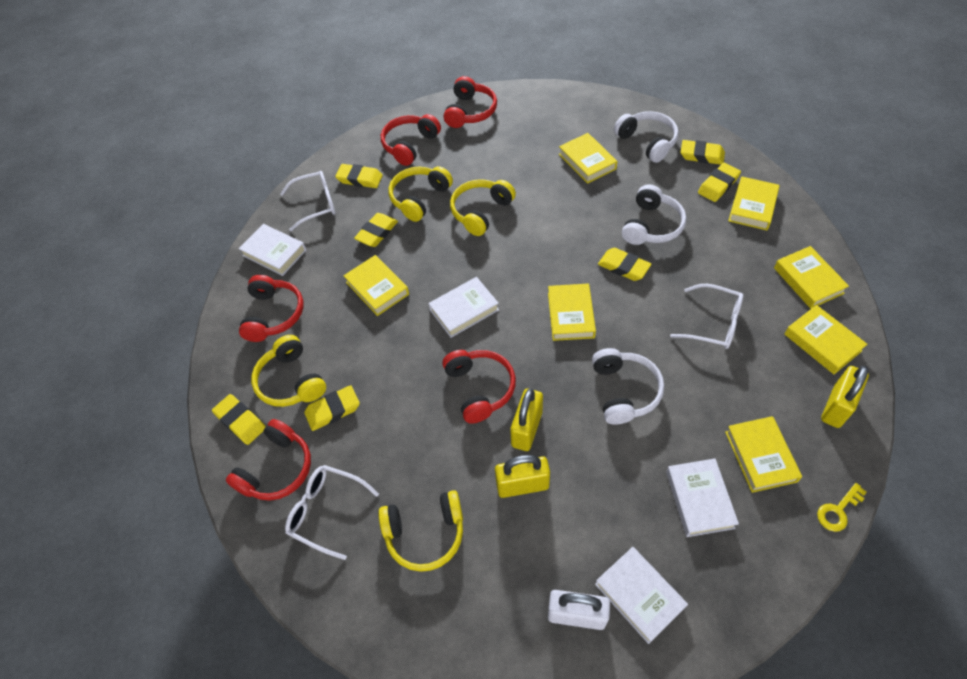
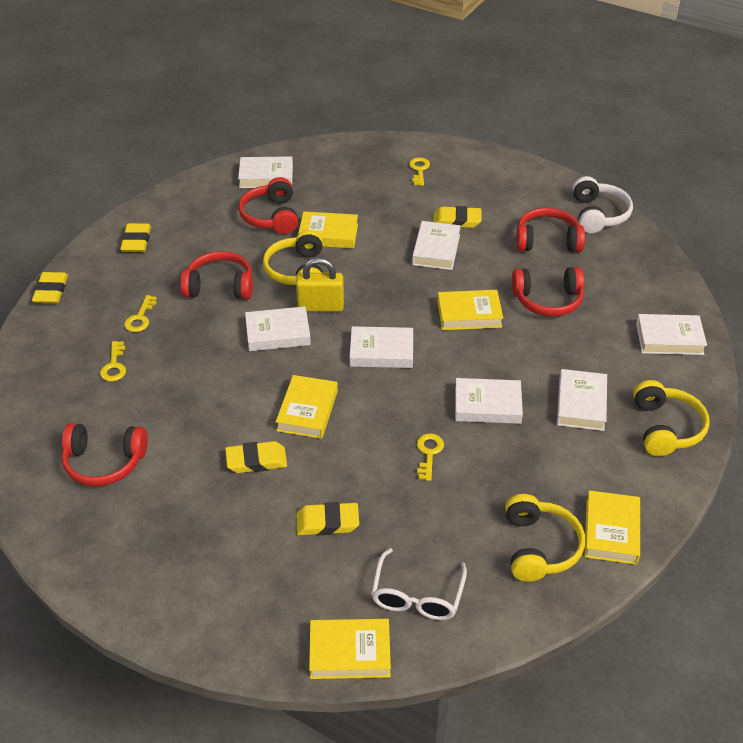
white book: [239,224,306,276] [428,277,499,338] [595,547,688,644] [666,458,739,537] = 4 -> [238,156,293,188] [245,306,311,351] [350,326,413,368] [412,221,461,270] [455,378,523,424] [557,369,607,431] [636,314,707,355] = 7
white glasses: [280,171,336,231] [285,465,379,560] [670,284,743,349] = 3 -> [371,548,467,620] = 1
white headphones: [592,348,664,425] [614,111,679,163] [622,184,687,245] = 3 -> [573,176,633,233] = 1
white padlock: [548,590,610,630] = 1 -> none = 0
yellow book: [344,255,409,316] [548,284,596,341] [559,133,618,184] [725,416,802,493] [728,176,780,230] [774,246,849,309] [784,305,867,374] = 7 -> [276,375,338,439] [298,211,358,249] [309,619,391,679] [437,290,503,330] [584,490,640,565] = 5
yellow eraser: [212,394,266,445] [304,385,360,431] [335,164,383,188] [354,213,398,247] [598,248,651,281] [681,140,725,165] [698,163,741,202] = 7 -> [32,272,68,303] [120,223,151,252] [225,441,287,473] [297,502,359,535] [433,206,481,228] = 5
yellow headphones: [251,335,326,407] [378,490,463,572] [389,166,453,222] [450,179,516,236] = 4 -> [263,230,323,285] [505,494,585,582] [633,380,710,456] = 3
yellow key: [817,483,867,532] = 1 -> [100,341,126,381] [124,295,157,332] [409,157,430,186] [417,433,444,481] = 4
yellow padlock: [495,455,550,498] [510,389,543,451] [821,366,869,428] = 3 -> [296,258,344,312] = 1

